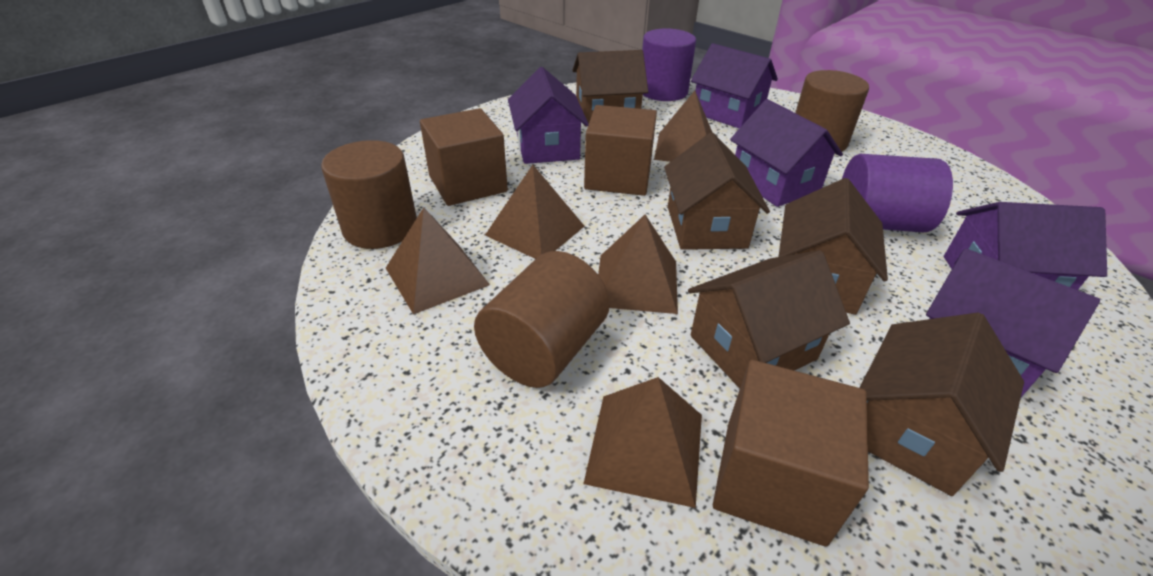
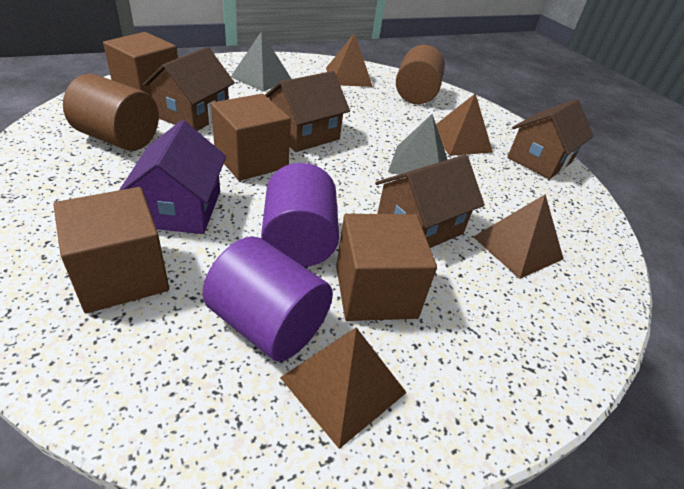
brown cube: [420,108,508,206] [584,105,657,196] [713,360,869,547] = 3 -> [53,187,169,313] [103,32,178,97] [211,94,291,181] [336,214,437,321] = 4
brown cylinder: [321,140,417,249] [474,251,610,388] [795,70,869,154] = 3 -> [63,74,159,151] [396,45,445,104] = 2
brown house: [572,50,648,126] [664,133,770,250] [688,250,850,389] [779,178,888,315] [860,313,1024,496] = 5 -> [143,47,235,131] [265,71,350,152] [375,155,485,248] [507,99,594,179] = 4
brown pyramid: [386,207,490,314] [485,165,584,259] [583,377,702,508] [598,215,678,314] [654,91,713,162] = 5 -> [280,327,407,449] [326,33,373,87] [436,93,493,156] [473,194,564,279] = 4
grey pyramid: none = 0 -> [231,31,291,92] [388,114,447,175] = 2
purple house: [508,67,589,164] [691,43,778,128] [730,99,843,207] [926,248,1100,397] [944,202,1107,290] = 5 -> [119,120,226,234] = 1

